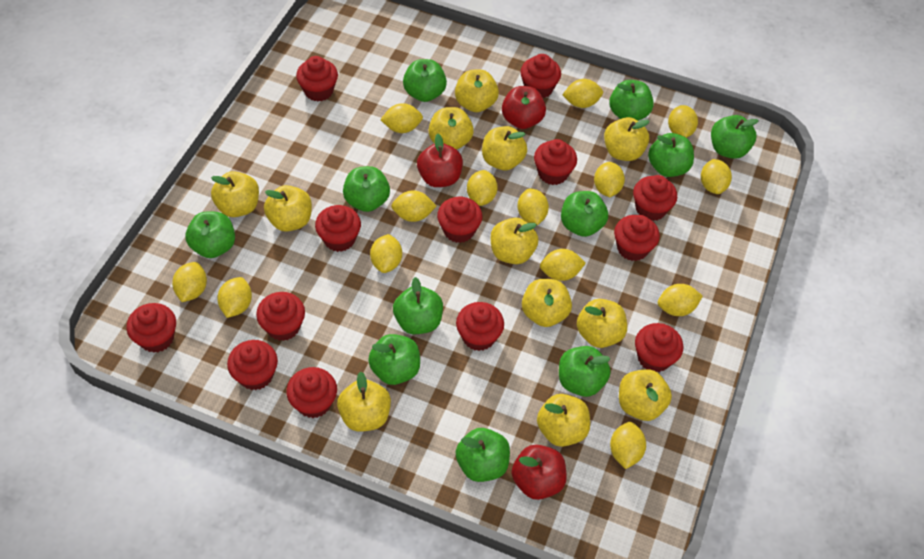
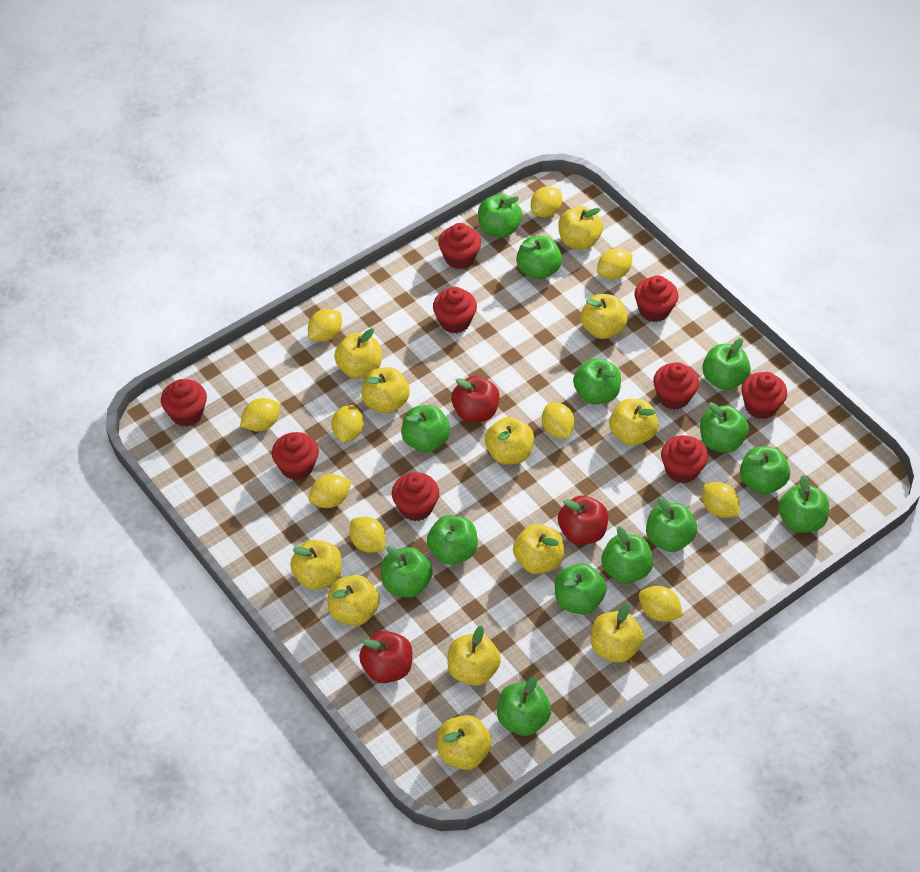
green apple: [185,211,235,258] [343,166,390,212] [368,334,420,385] [393,277,443,334] [403,59,447,102] [456,428,510,482] [559,346,611,397] [561,191,608,237] [609,80,654,121] [648,133,694,177] [711,115,759,159] = 11 -> [381,546,433,597] [401,405,450,452] [427,515,478,565] [478,194,522,238] [497,676,551,736] [516,236,562,280] [555,564,607,614] [573,358,621,405] [601,526,653,584] [646,497,697,552] [700,402,749,453] [702,338,751,390] [740,446,790,494] [778,475,829,533] = 14
red cupcake: [126,303,176,353] [227,340,278,390] [256,292,305,341] [286,367,337,418] [296,56,338,102] [315,205,361,252] [437,196,482,243] [456,302,504,351] [520,54,561,98] [534,139,577,185] [614,215,660,261] [633,175,677,221] [635,323,683,372] = 13 -> [161,379,207,426] [272,432,319,480] [392,472,439,521] [433,287,477,333] [438,223,481,269] [635,275,678,322] [653,362,699,410] [661,435,708,484] [741,372,787,419] = 9
yellow lemon: [172,262,207,302] [217,277,252,318] [370,234,402,273] [380,103,423,133] [391,190,436,222] [467,170,498,206] [517,188,549,225] [540,249,586,281] [562,79,603,108] [594,162,625,197] [610,422,646,469] [658,284,703,316] [668,105,698,138] [701,159,732,194] = 14 -> [240,398,280,432] [308,309,342,342] [308,474,352,508] [331,405,364,443] [349,516,386,553] [531,186,562,217] [542,402,575,439] [597,248,633,279] [639,586,683,622] [702,482,739,518] = 10

